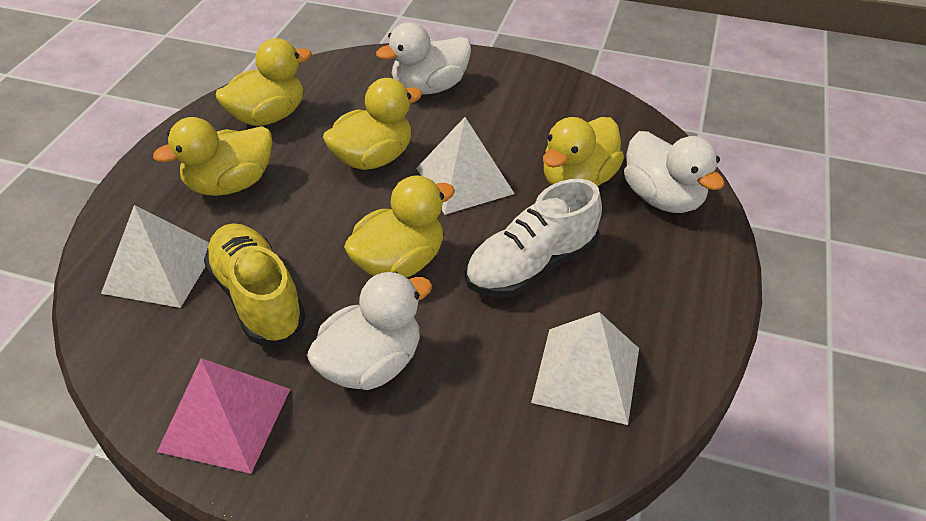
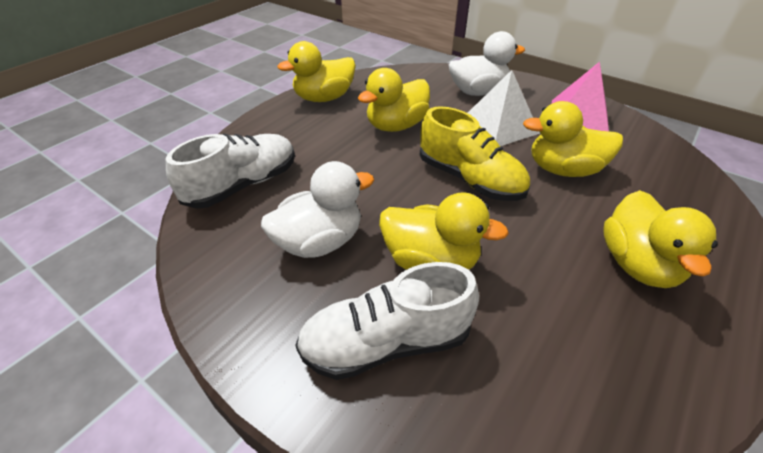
white duck: [307,271,432,390] [376,22,471,94] [624,131,725,213] = 3 -> [261,161,374,258] [449,31,525,96] = 2
white pyramid: [101,205,209,308] [416,117,515,215] [531,312,639,425] = 3 -> [468,70,540,146] = 1
white shoe: [465,179,602,297] = 1 -> [166,134,295,209] [296,262,479,380] = 2

